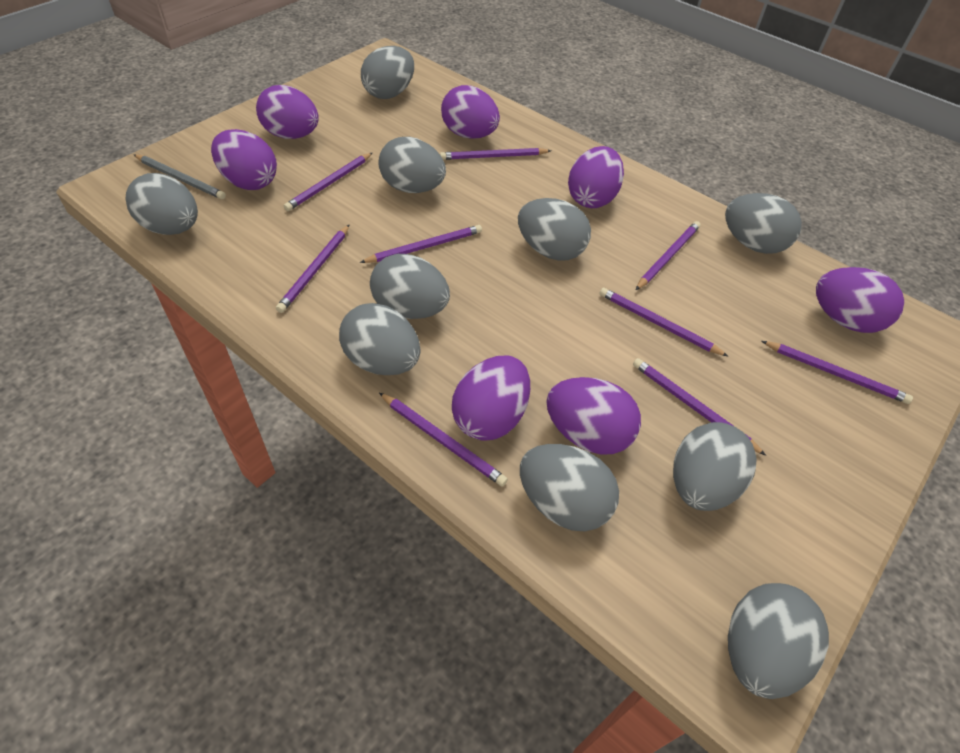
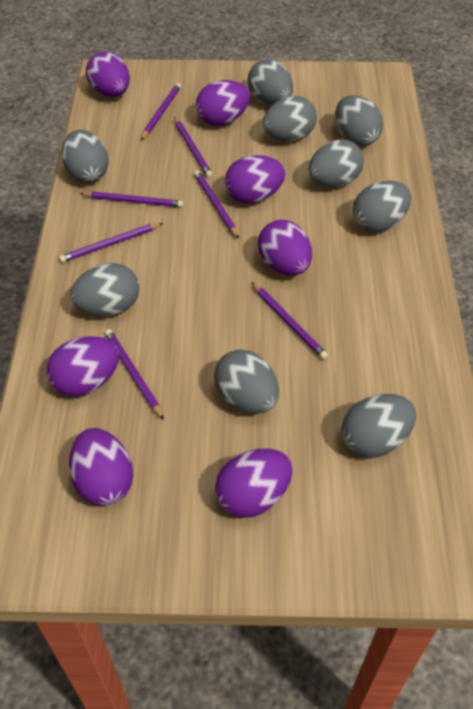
grey egg: [125,173,198,235] [339,303,421,375] [361,46,414,99] [370,254,450,319] [379,137,446,193] [518,198,591,261] [520,444,619,531] [673,422,757,511] [725,193,802,254] [728,583,829,699] = 10 -> [62,129,109,183] [70,263,140,316] [214,349,279,414] [248,59,293,105] [263,96,317,141] [309,139,364,187] [335,95,383,146] [342,394,416,457] [353,181,411,232] = 9
grey pencil: [133,154,226,199] = 1 -> none = 0
purple pencil: [276,225,349,313] [284,153,372,211] [360,225,482,263] [379,393,508,487] [440,148,551,160] [600,288,728,356] [633,358,766,456] [636,221,700,290] [762,341,913,404] = 9 -> [59,223,163,262] [79,192,183,207] [105,329,164,420] [141,83,181,140] [174,117,212,178] [194,170,239,239] [251,282,328,359] = 7

